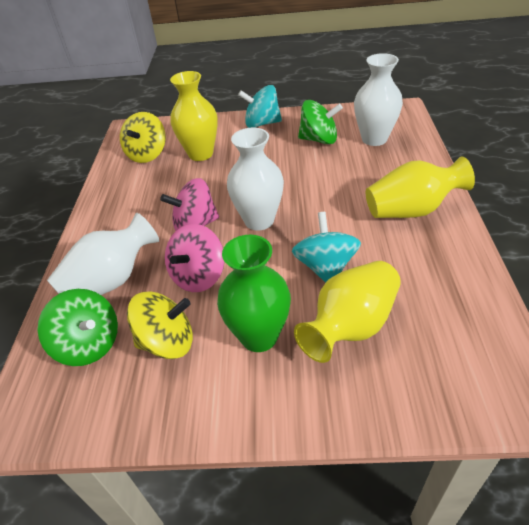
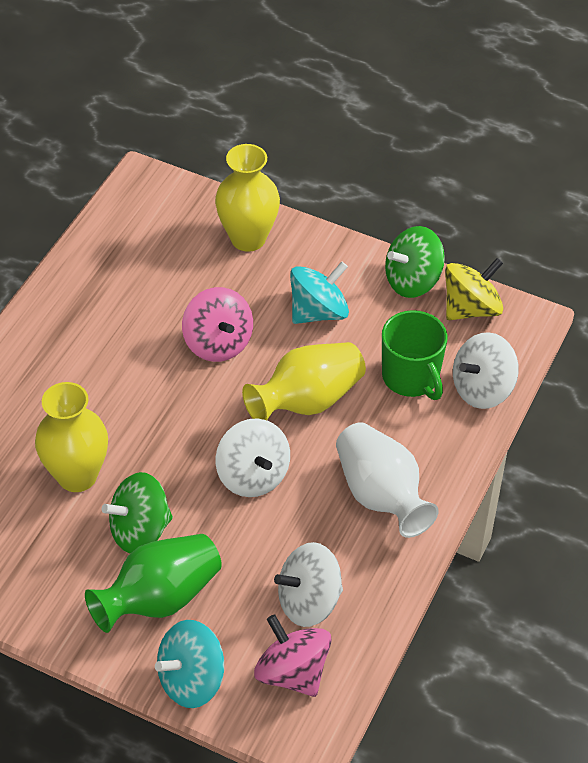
green mug: none = 0 -> [382,310,448,400] = 1
white spinning top: none = 0 -> [216,418,290,497] [274,542,343,627] [453,332,519,409] = 3
white vase: [47,213,159,295] [227,128,284,231] [354,53,403,146] = 3 -> [336,422,438,538] = 1
yellow spinning top: [120,112,166,163] [127,291,193,359] = 2 -> [445,258,503,320] = 1

